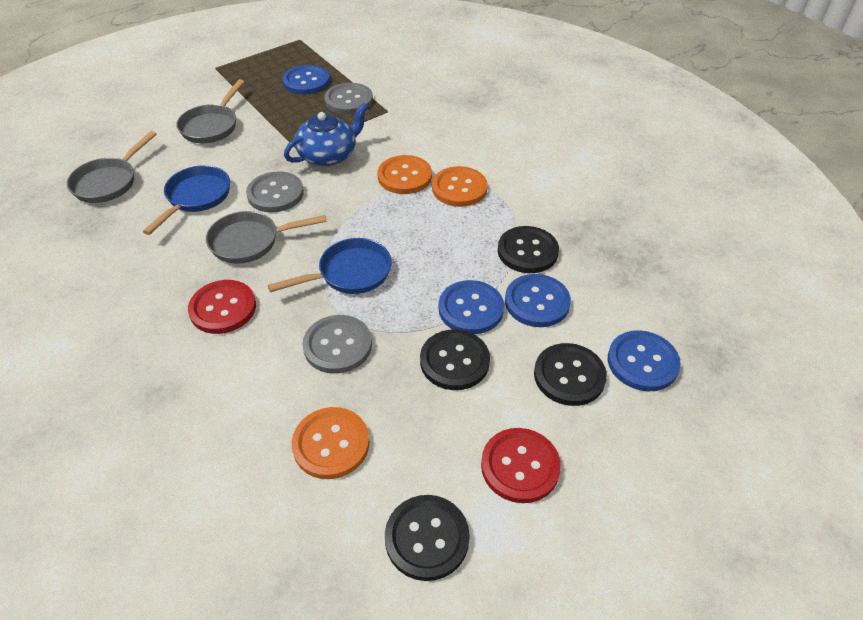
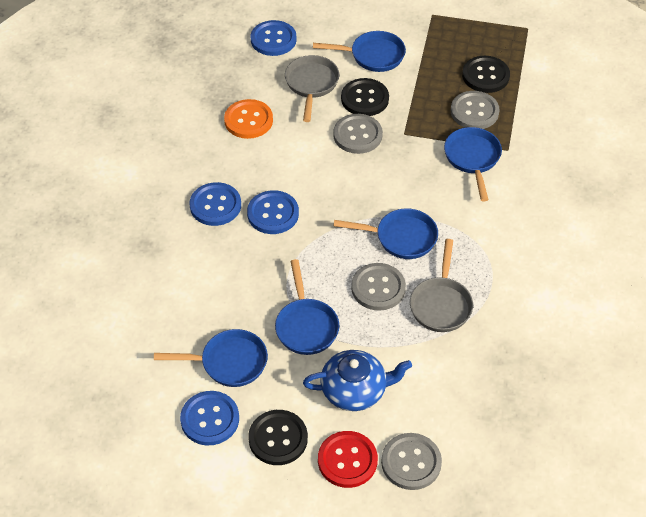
black button: [385,495,470,581] [420,329,490,390] [498,226,559,273] [534,343,607,406] = 4 -> [248,410,308,465] [341,78,389,116] [462,56,510,93] = 3
blue pan: [143,165,230,235] [268,238,392,294] = 2 -> [154,329,268,387] [275,259,339,355] [313,31,406,72] [334,209,438,259] [444,127,502,201] = 5
grey button: [246,171,304,212] [302,315,372,374] [324,83,373,114] = 3 -> [333,114,383,154] [351,263,406,311] [381,433,442,490] [451,91,500,129] = 4
grey pan: [67,131,157,203] [176,79,244,143] [206,211,326,264] = 3 -> [285,55,339,122] [410,239,473,332] = 2
orange button: [292,407,370,479] [377,155,432,194] [432,166,488,207] = 3 -> [224,99,273,139] = 1
red button: [188,280,256,334] [481,428,561,503] = 2 -> [318,431,378,488] = 1

